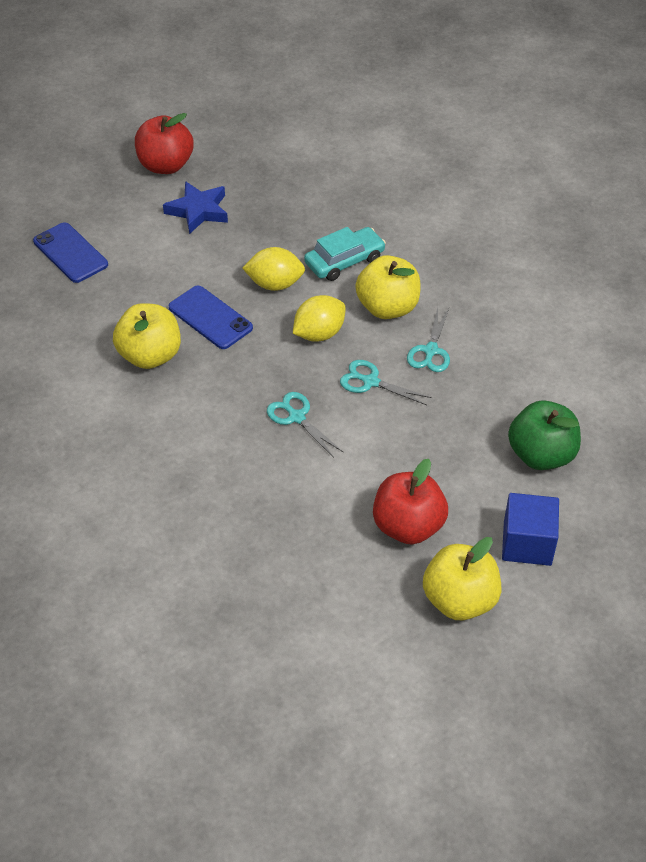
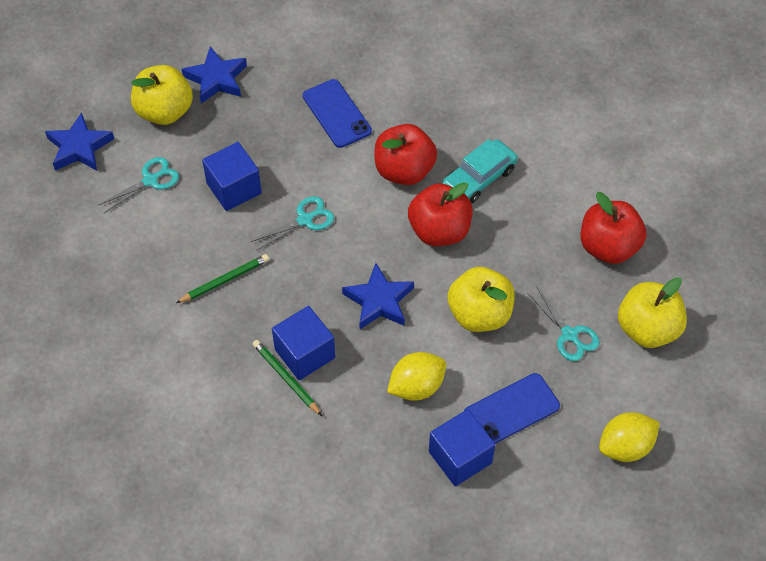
blue cube: [502,493,559,566] = 1 -> [202,142,262,211] [272,306,335,380] [429,409,495,486] = 3
blue star: [163,181,228,234] = 1 -> [45,112,114,171] [182,46,247,104] [342,263,414,329] = 3
green apple: [508,400,581,470] = 1 -> none = 0
green pencil: none = 0 -> [176,254,269,303] [253,340,322,416] = 2
red apple: [135,113,194,174] [373,459,448,545] = 2 -> [375,124,437,185] [408,182,472,246] [581,192,647,264] = 3

